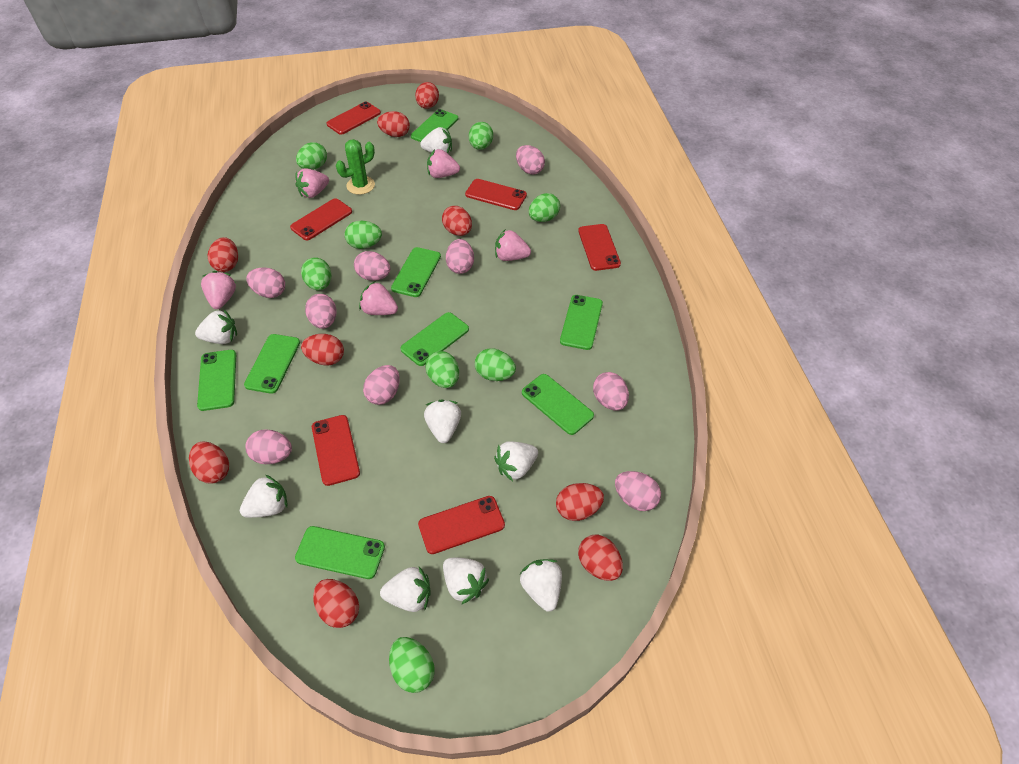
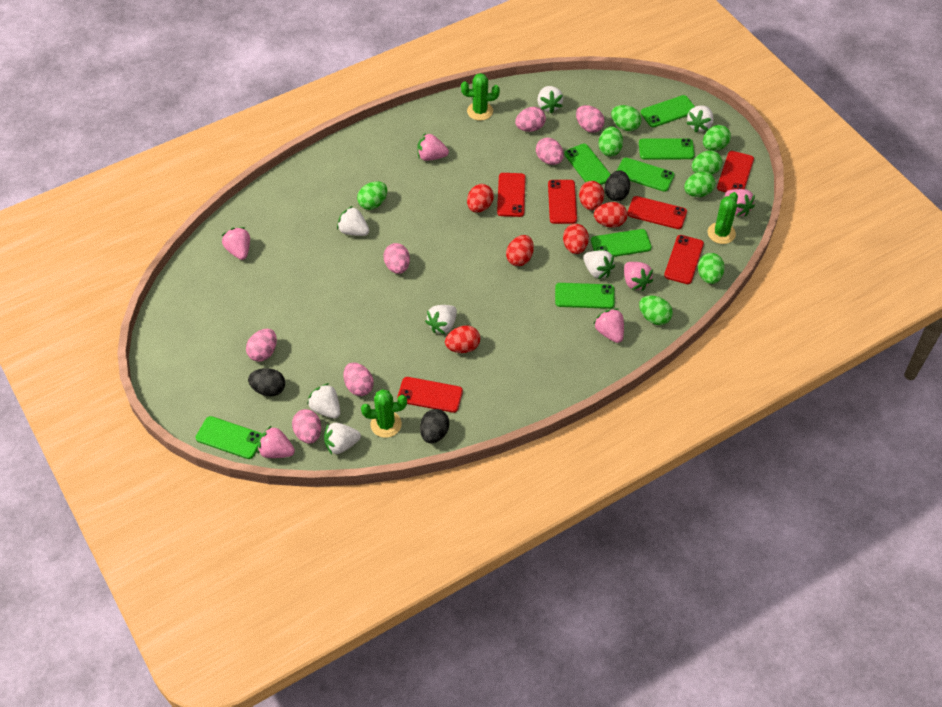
black egg: none = 0 -> [248,368,285,396] [420,409,449,443] [605,170,630,201] = 3
green cactus: [336,139,375,195] = 1 -> [361,389,407,438] [461,73,500,121] [708,192,738,244] = 3
green phone: [197,350,236,411] [244,334,300,394] [295,526,385,579] [391,247,441,297] [401,312,469,366] [411,109,458,142] [522,374,594,435] [560,295,603,350] = 8 -> [196,416,262,459] [555,283,615,309] [564,144,611,185] [591,229,652,257] [617,158,675,192] [639,138,695,160] [640,95,695,127] = 7
pink egg: [245,429,292,464] [246,267,285,298] [305,294,337,329] [354,251,390,281] [363,365,400,405] [446,239,474,274] [516,145,545,175] [593,372,629,410] [615,471,661,511] = 9 -> [246,329,277,362] [292,409,321,444] [343,362,374,396] [383,243,410,274] [515,107,546,132] [536,138,564,165] [576,105,605,133] = 7
pink strawberry: [201,271,236,309] [295,168,329,198] [359,281,398,315] [427,149,460,178] [495,230,531,261] = 5 -> [222,227,250,260] [258,425,295,458] [417,133,449,161] [594,308,624,343] [624,262,653,291] [725,189,755,217] = 6
red egg: [189,441,229,484] [208,237,238,272] [301,334,344,366] [313,579,359,628] [377,111,410,137] [415,82,439,109] [442,206,472,236] [556,483,604,521] [578,535,623,581] = 9 -> [445,326,480,353] [467,184,494,213] [506,235,534,266] [563,224,589,254] [579,181,604,210] [594,202,628,228] = 6
white strawberry: [195,310,237,344] [240,475,287,518] [380,567,431,612] [420,127,452,153] [424,400,461,443] [443,558,489,605] [494,441,538,481] [520,559,562,612] = 8 -> [307,383,340,419] [324,423,361,454] [337,206,369,236] [425,305,457,334] [537,86,563,114] [583,250,615,279] [686,105,714,132] = 7

